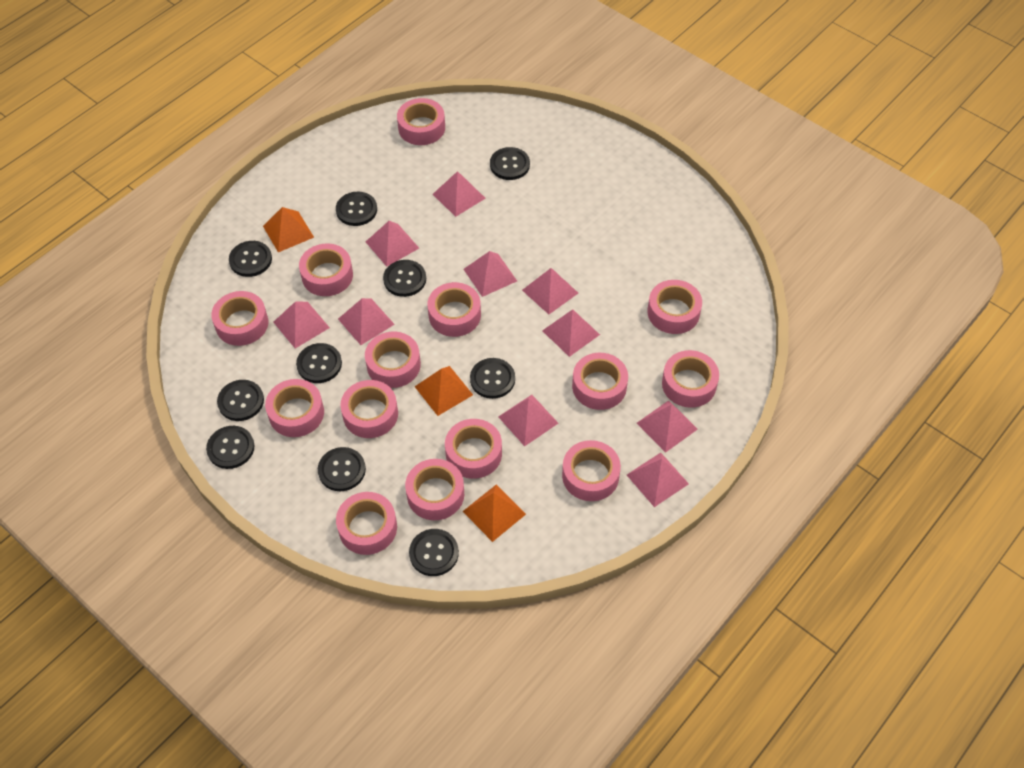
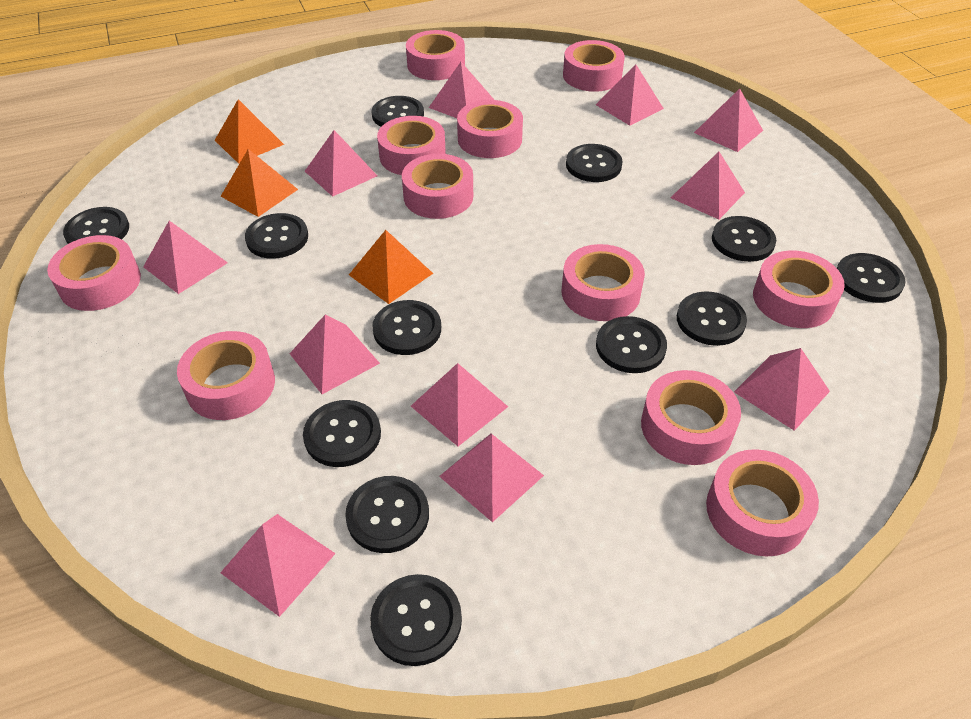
black button: [206,426,254,469] [217,380,264,421] [229,241,272,277] [296,343,342,383] [318,447,366,491] [336,192,377,226] [383,260,426,297] [409,529,459,576] [470,358,515,399] [490,147,530,180] = 10 -> [63,207,129,244] [245,213,308,259] [303,400,381,467] [345,476,429,553] [370,574,462,666] [371,96,424,126] [372,300,441,355] [566,144,623,182] [596,316,667,373] [677,291,747,346] [712,216,776,262] [837,253,906,303] = 12
pink pyramid: [273,302,330,348] [338,298,395,345] [366,221,419,267] [433,171,486,217] [464,251,517,297] [498,395,559,446] [522,268,578,314] [542,309,600,357] [627,452,689,507] [637,400,698,453] = 10 -> [143,221,228,294] [220,514,336,617] [289,314,380,394] [305,130,377,197] [411,363,508,446] [429,62,494,118] [439,434,544,522] [596,64,664,126] [670,152,745,219] [694,89,763,152] [734,348,830,431] = 11
pink tape: [211,291,268,346] [265,379,324,437] [299,244,353,296] [336,492,397,555] [340,380,398,438] [365,332,421,388] [397,98,445,145] [405,459,464,520] [427,282,481,337] [445,419,502,479] [562,440,621,501] [572,353,628,410] [647,280,702,334] [662,350,719,408] = 14 -> [47,235,141,311] [177,331,275,420] [377,116,446,175] [402,154,473,219] [406,30,465,80] [457,100,523,158] [562,244,645,321] [563,40,625,92] [641,370,741,465] [706,449,819,556] [753,250,845,328] = 11

